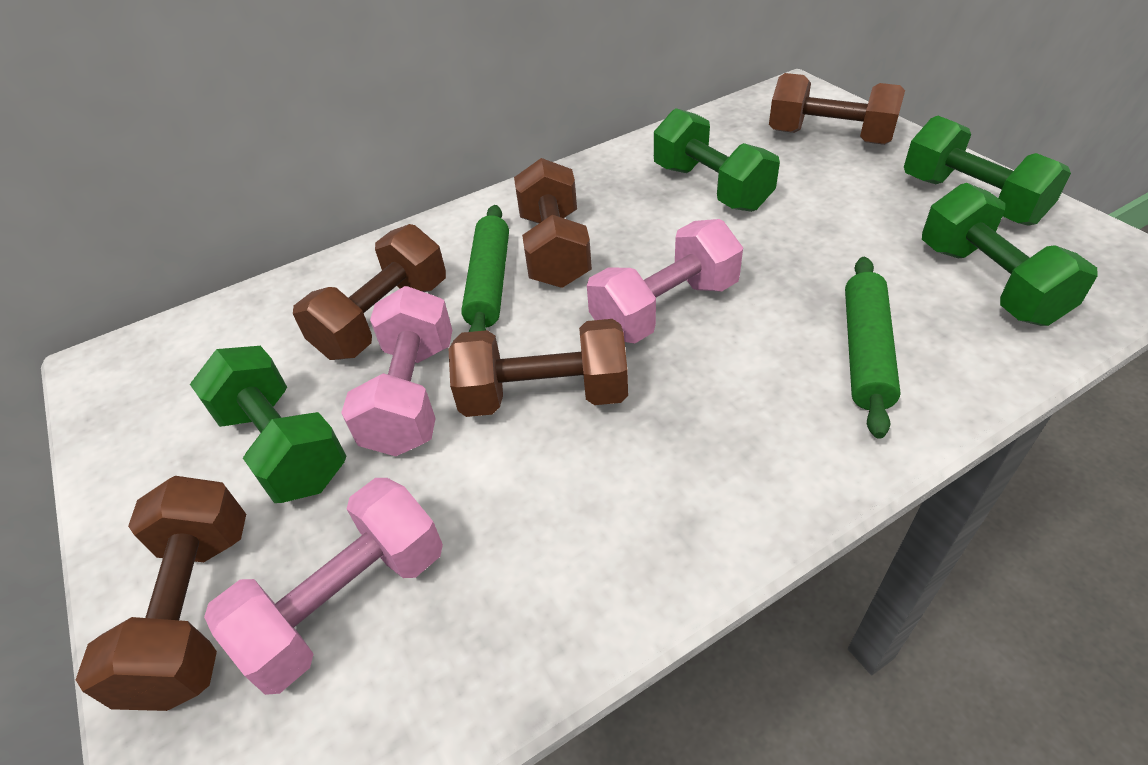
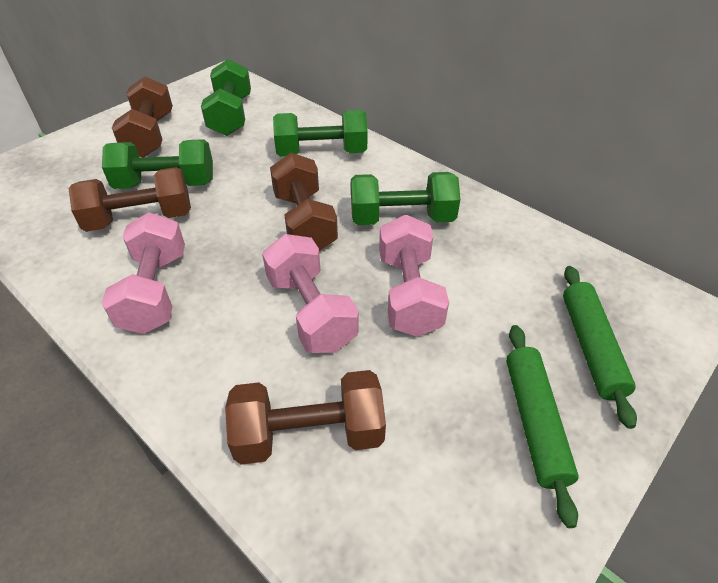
brown dumbbell: [76,476,246,711] [293,224,446,360] [449,319,628,417] [514,158,592,288] [769,73,905,145] = 5 -> [68,167,191,232] [112,76,173,158] [225,370,386,465] [270,153,338,251] = 4

